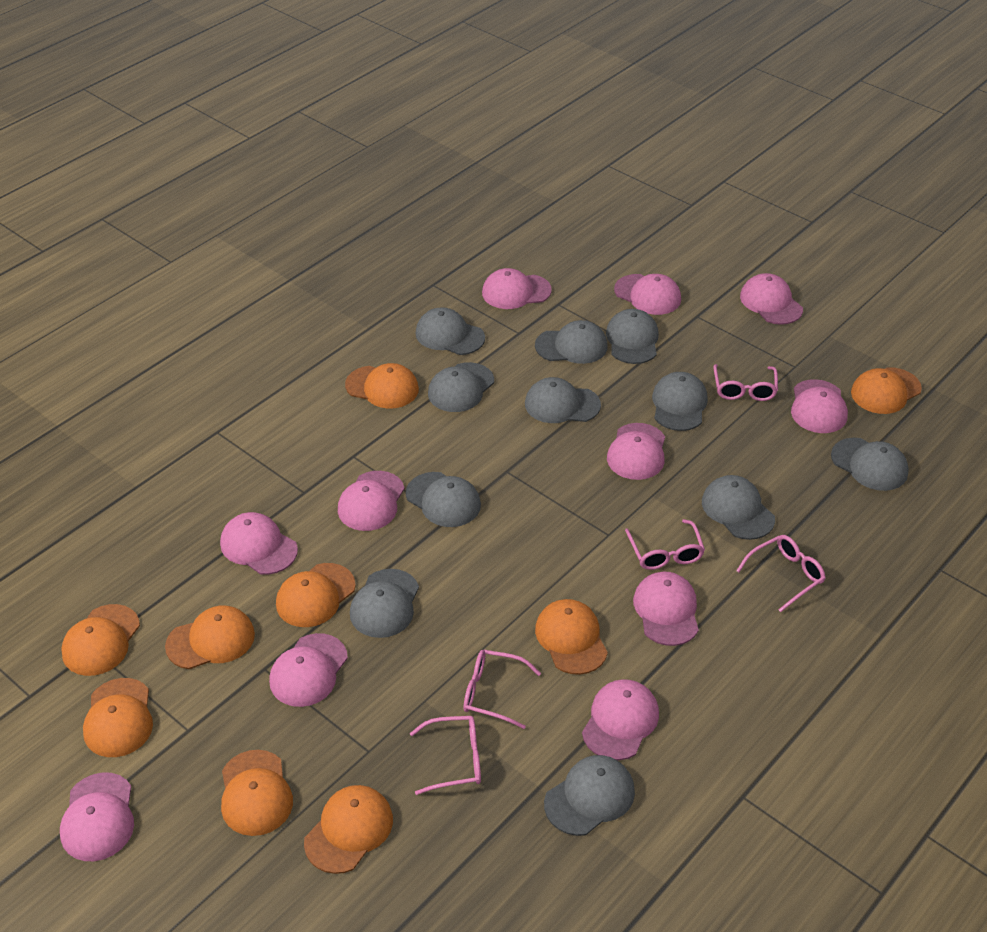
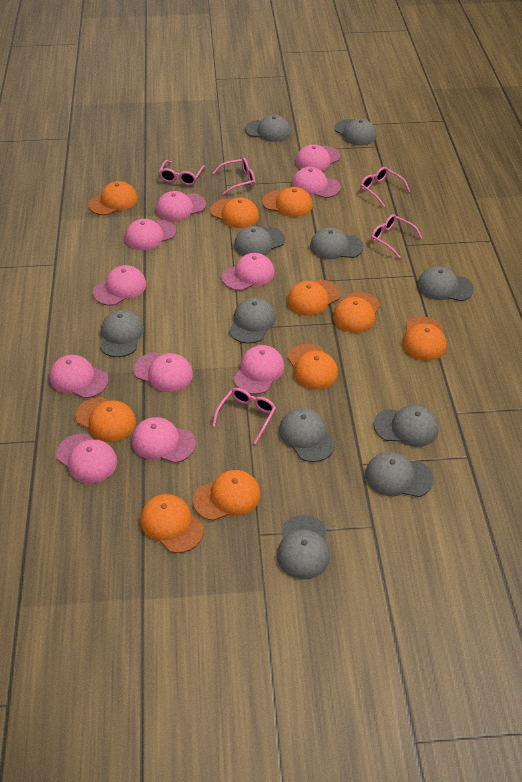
orange cap: [61,604,140,676] [83,678,153,757] [165,606,255,669] [221,750,293,836] [276,563,356,627] [304,785,393,874] [345,363,419,409] [535,599,608,675] [851,367,922,414] = 9 -> [75,397,136,442] [88,181,138,215] [140,494,204,553] [193,470,260,521] [210,198,259,228] [262,187,313,217] [287,280,340,316] [288,344,338,389] [333,292,380,333] [402,317,446,361] = 10

